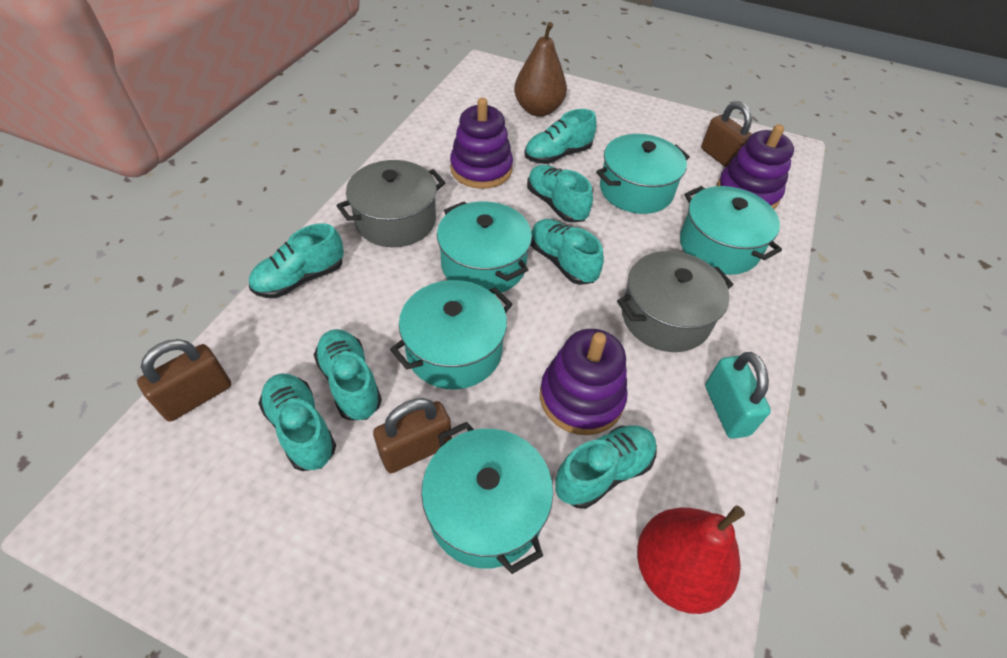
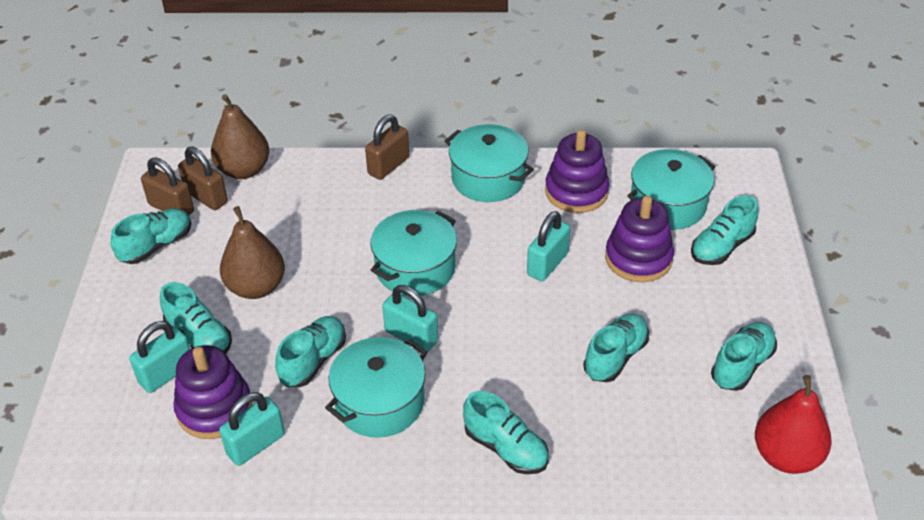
brown pear: [514,22,567,117] = 1 -> [211,94,269,179] [220,206,285,299] = 2
grey pot: [337,160,445,247] [617,251,733,352] = 2 -> none = 0
turquoise padlock: [705,352,771,439] = 1 -> [129,321,190,393] [219,392,285,466] [382,285,438,352] [527,211,570,281] = 4
turquoise pot: [390,280,512,390] [421,422,553,574] [437,201,532,295] [596,134,690,214] [680,186,782,275] = 5 -> [325,337,428,438] [371,210,457,296] [445,124,534,202] [628,149,715,230] = 4

